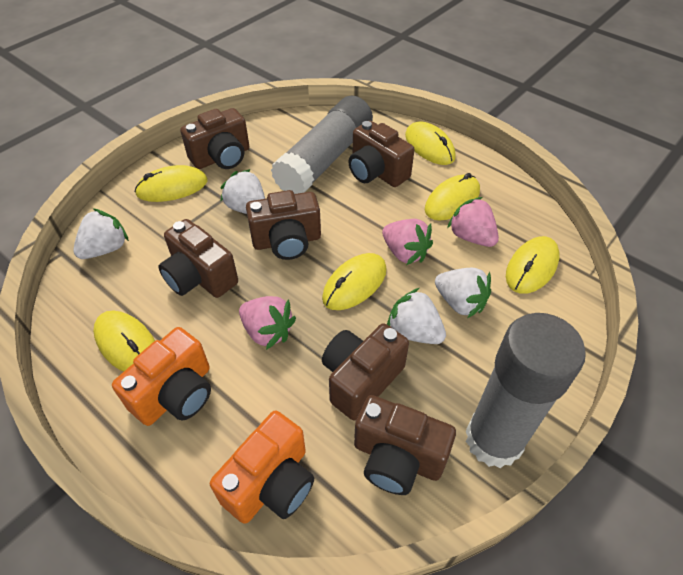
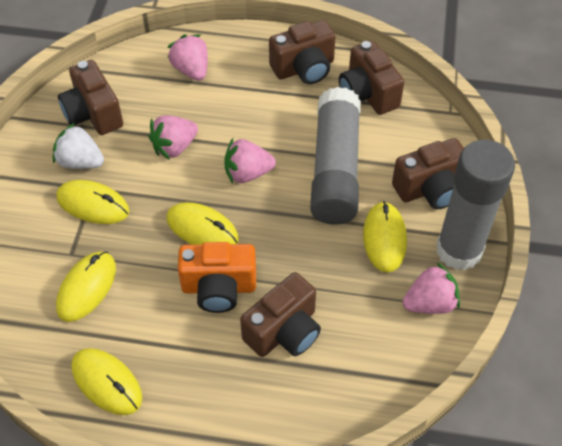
brown camera: [158,219,238,298] [180,108,249,169] [246,190,321,260] [322,323,409,421] [348,121,414,187] [354,395,456,495] = 6 -> [58,60,123,135] [240,272,321,357] [269,20,336,84] [339,40,404,115] [392,138,464,209] = 5
orange camera: [112,327,211,426] [210,411,314,524] = 2 -> [178,242,256,313] = 1
pink strawberry: [239,296,296,350] [382,219,433,265] [447,197,499,247] = 3 -> [148,115,198,160] [168,34,208,81] [224,138,276,184] [403,263,460,314] = 4
white strawberry: [73,208,129,259] [220,169,265,214] [387,288,446,344] [435,268,491,318] = 4 -> [53,123,104,169] = 1
yellow mouse: [93,310,155,372] [134,165,208,202] [322,253,387,310] [405,122,456,165] [425,173,480,221] [506,236,560,294] = 6 -> [56,180,129,224] [56,252,116,322] [71,348,142,415] [166,202,239,245] [363,201,407,273] = 5

